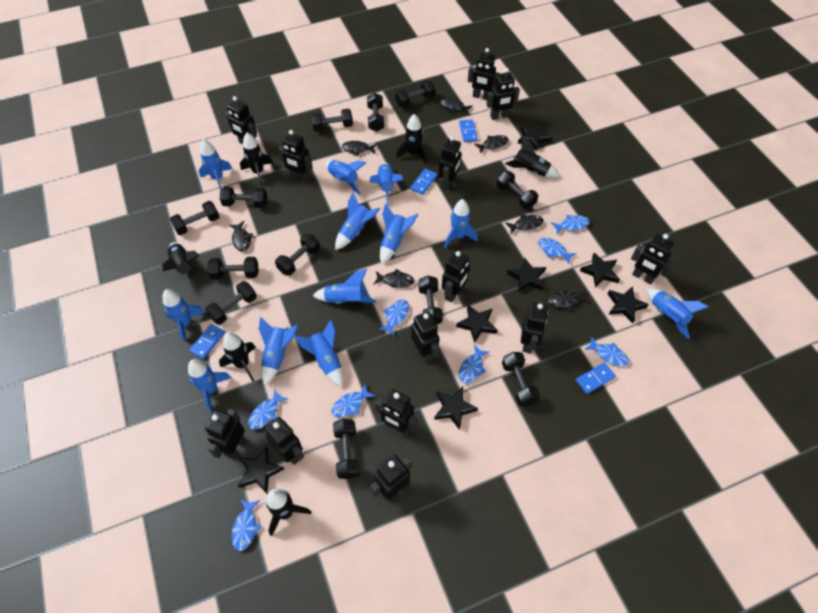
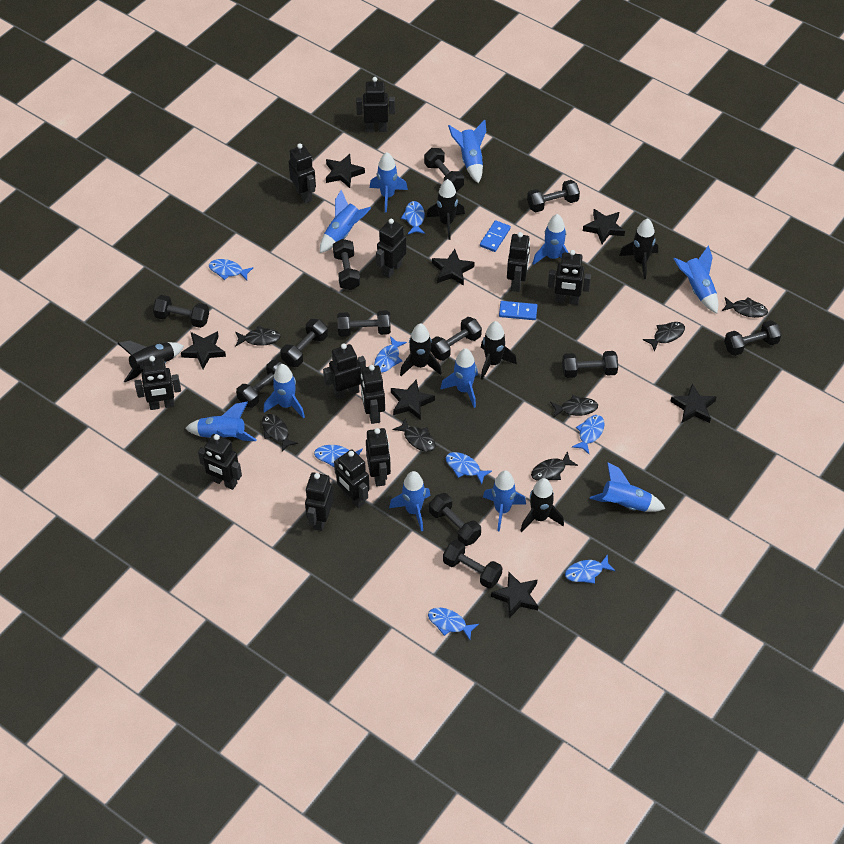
black robot: [205,409,245,459] [226,96,257,144] [265,417,304,465] [278,130,313,182] [370,454,411,501] [375,389,417,435] [411,311,439,362] [439,136,462,190] [442,251,470,302] [468,48,500,100] [487,68,520,120] [521,303,548,353] [631,234,674,284] = 13 -> [135,356,181,410] [198,434,242,490] [289,143,316,204] [305,472,333,531] [323,343,366,400] [334,449,370,508] [356,77,395,132] [360,365,385,424] [366,428,391,487] [376,219,406,278] [507,232,530,292] [548,250,591,305] = 12
blue domino: [189,324,225,359] [410,169,437,195] [459,119,478,142] [576,362,616,394] = 4 -> [480,220,511,252] [499,301,537,320] = 2
blue rocket: [163,289,205,342] [188,359,231,412] [199,139,232,190] [259,317,298,386] [295,319,343,388] [313,269,376,304] [326,160,366,195] [335,193,380,250] [369,163,404,206] [380,204,418,264] [444,199,478,248] [647,289,709,339] = 12 -> [185,402,257,441] [263,364,305,419] [320,190,371,253] [370,152,408,213] [389,471,431,531] [440,348,478,408] [448,120,486,183] [483,470,526,532] [532,214,569,265] [590,462,666,512] [674,245,718,313] = 11

